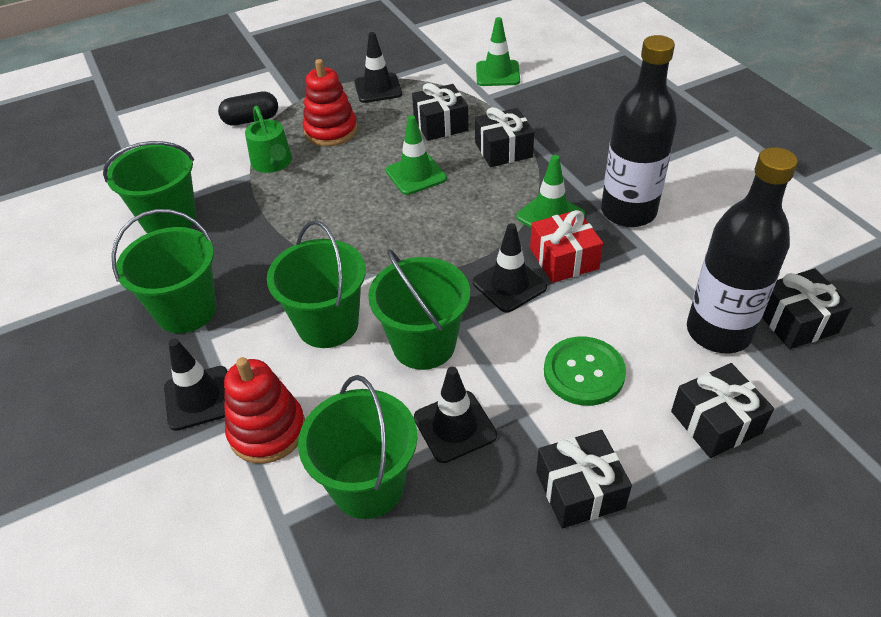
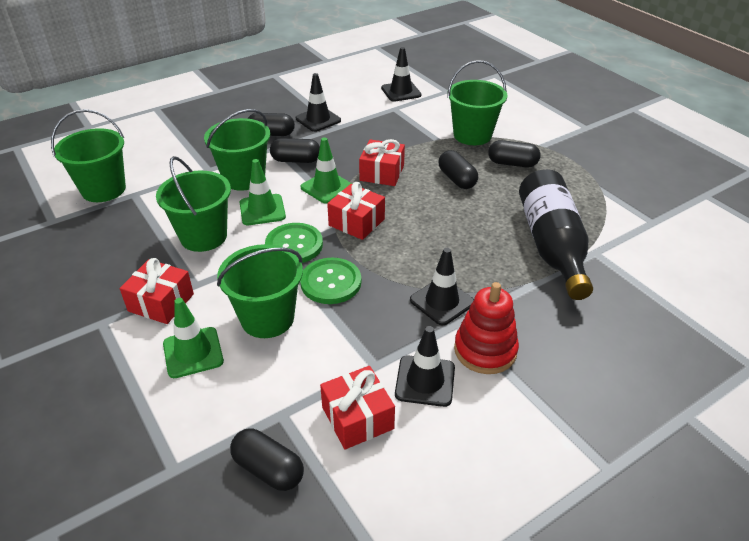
black bottle: [601,35,677,227] [687,147,798,353] = 2 -> [519,169,593,300] = 1
black capsule: [218,91,278,126] = 1 -> [230,429,304,491] [248,113,295,136] [270,138,320,163] [438,150,478,189] [488,140,541,167] = 5
black gift: [412,83,468,141] [475,107,534,167] [536,430,632,528] [671,363,774,458] [762,269,853,349] = 5 -> none = 0
green button: [544,336,626,406] = 1 -> [265,223,323,263] [300,258,361,304] = 2
green watering can: [245,106,292,173] = 1 -> none = 0
red gift: [530,210,603,283] = 1 -> [120,258,194,324] [320,366,395,450] [327,182,385,240] [359,139,405,186] = 4
red stacking toy: [224,357,305,464] [303,59,358,146] = 2 -> [454,282,519,374] = 1

